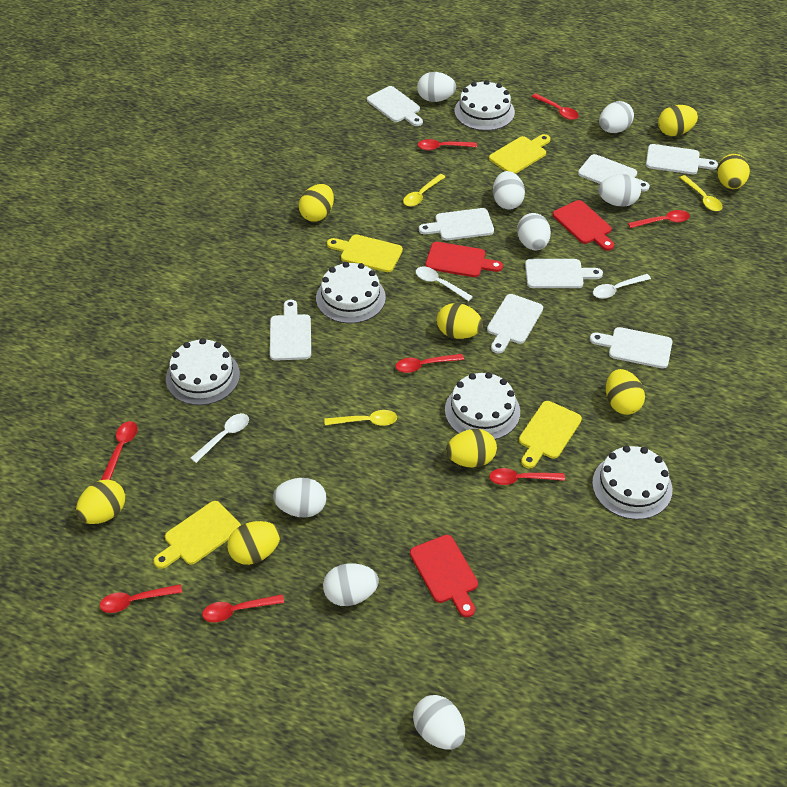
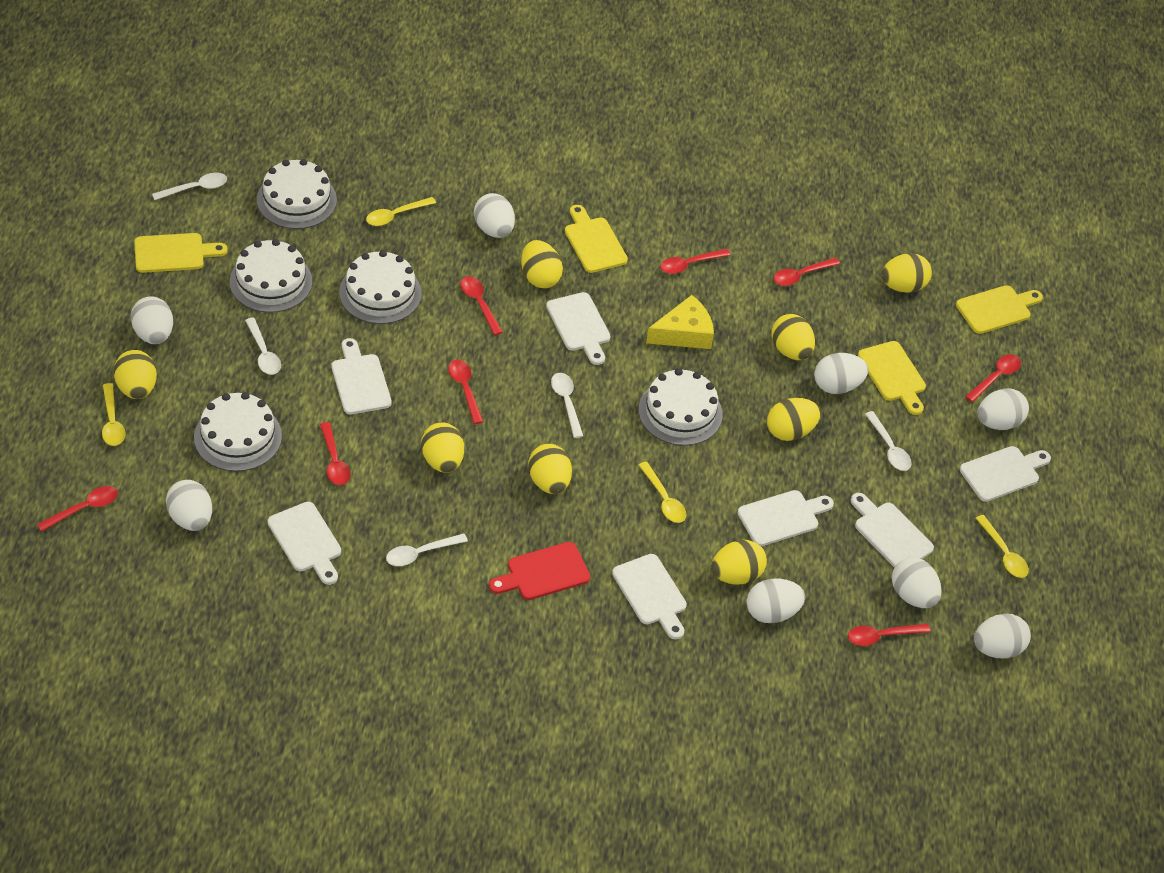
red cutting board: [410,535,478,617] [425,242,503,277] [553,200,614,251] = 3 -> [489,542,590,600] = 1
white cutting board: [270,300,311,361] [367,86,423,126] [419,208,494,240] [487,294,543,354] [525,259,603,288] [578,154,650,192] [590,327,672,368] [646,144,718,174] = 8 -> [268,502,341,585] [331,338,392,414] [546,292,610,365] [612,554,687,639] [738,490,834,546] [851,493,934,567] [960,446,1051,502] = 7
white spoon: [190,413,249,463] [416,267,473,301] [593,274,651,299] = 3 -> [152,173,227,200] [245,317,281,375] [386,533,468,566] [551,373,583,438] [865,411,912,471] = 5
yellow cheese: none = 0 -> [646,295,714,349] = 1
yellow spoon: [324,410,397,426] [403,174,445,207] [680,175,723,211] = 3 -> [102,383,125,446] [366,197,436,226] [639,461,687,523] [976,515,1029,578] = 4

